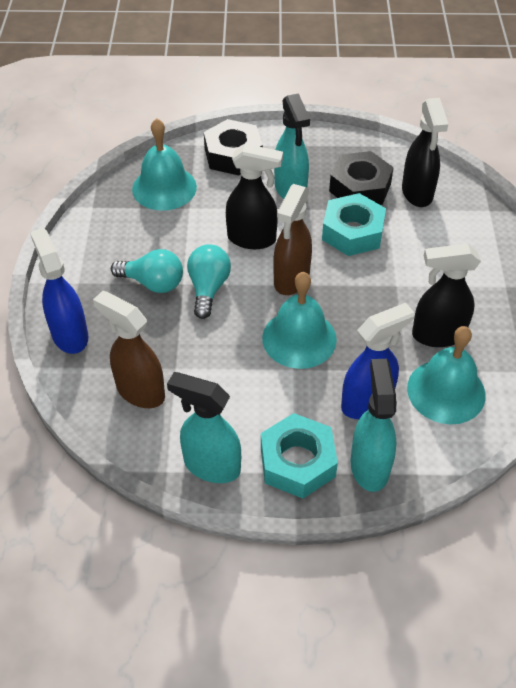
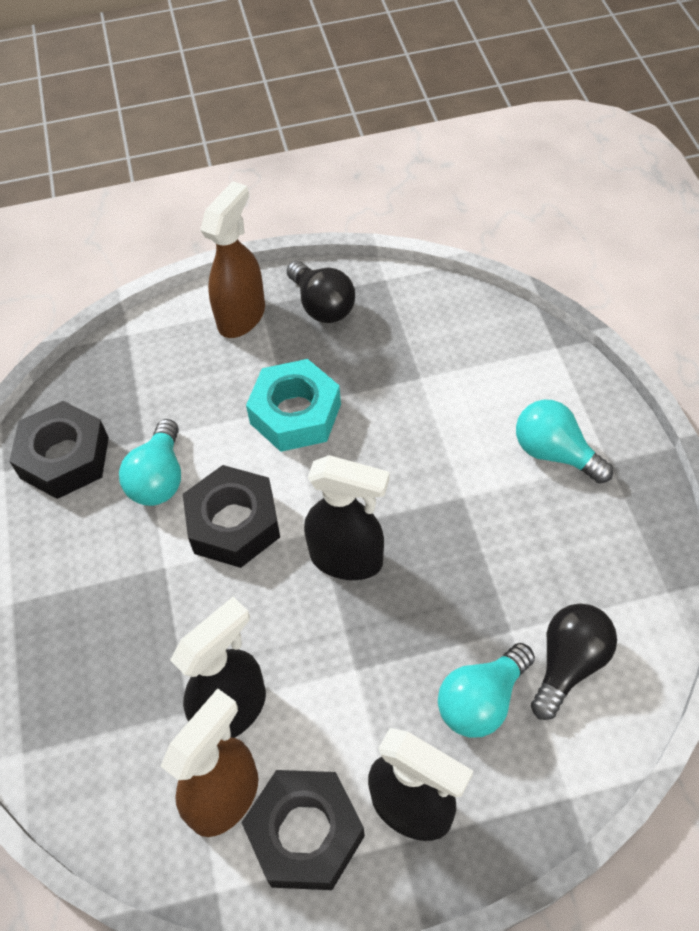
black light bulb: none = 0 -> [287,261,355,323] [531,604,617,720] = 2
black nut: [204,119,263,175] [329,151,394,205] = 2 -> [9,401,109,499] [183,465,280,568] [241,770,365,890] = 3
blue spray bottle: [30,228,88,354] [341,303,414,419] = 2 -> none = 0
turquoise bell: [132,118,197,211] [262,272,337,369] [407,326,486,424] = 3 -> none = 0
turquoise light bulb: [111,249,183,293] [187,244,231,319] = 2 -> [119,419,181,506] [438,643,535,738] [516,399,613,484] = 3
turquoise nut: [261,413,338,499] [322,193,386,256] = 2 -> [246,359,341,452] = 1
turquoise spray bottle: [167,372,241,483] [274,93,310,199] [351,359,397,492] = 3 -> none = 0

